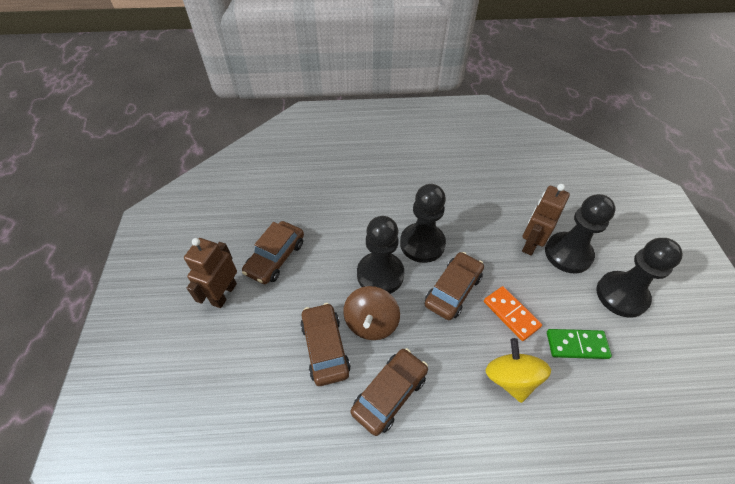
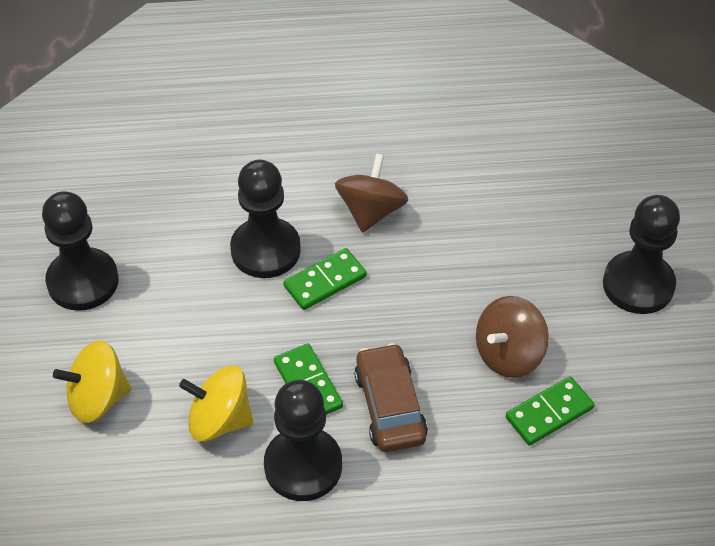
brown car: [242,221,304,284] [300,303,351,386] [350,348,428,436] [425,252,484,320] = 4 -> [354,343,428,452] = 1
brown robot: [184,238,237,308] [522,184,570,256] = 2 -> none = 0
brown spinning top: [343,286,400,340] = 1 -> [335,153,408,233] [476,296,549,378] = 2
green domino: [547,329,612,359] = 1 -> [274,343,343,415] [283,248,367,310] [506,376,595,446] = 3
orange domino: [484,286,542,341] = 1 -> none = 0
yellow spinning top: [485,338,551,403] = 1 -> [53,340,131,423] [179,365,253,441] = 2

